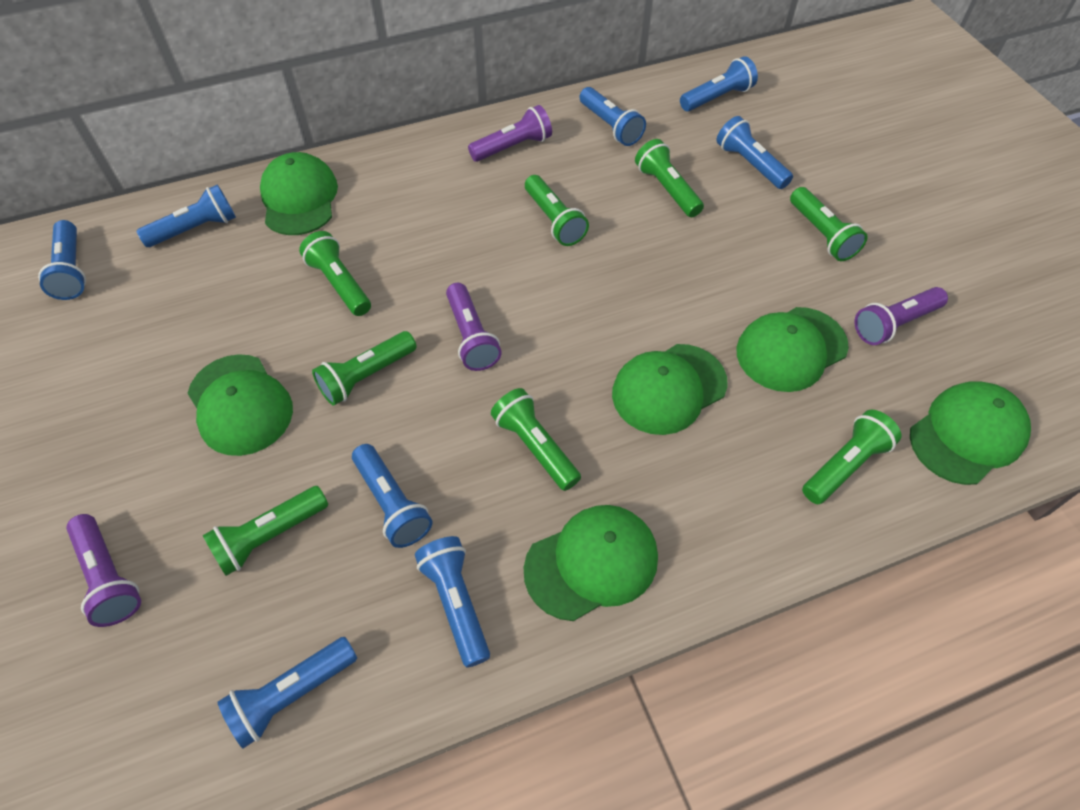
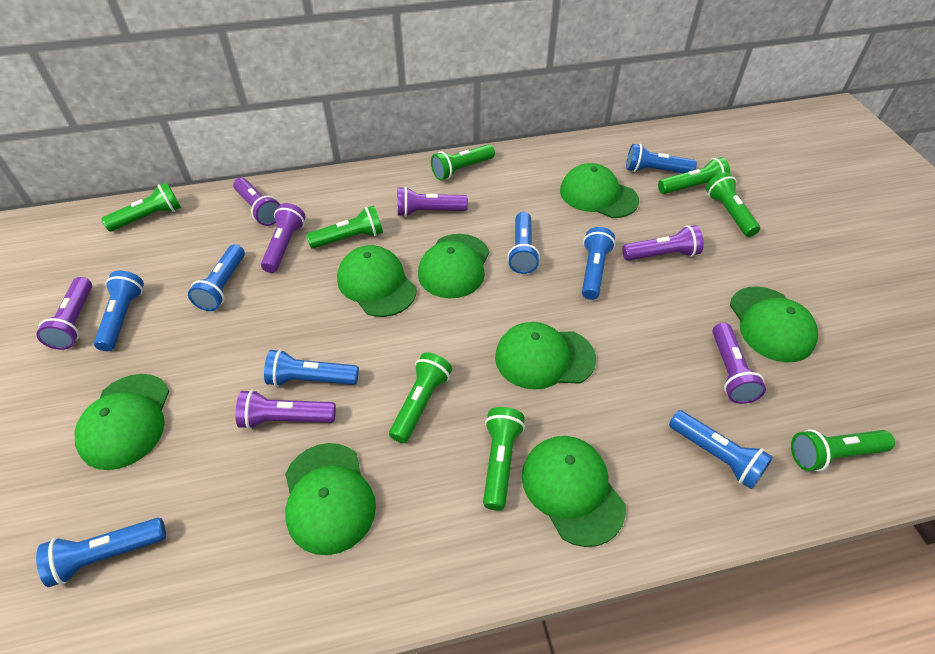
green cap: [187,354,293,456] [260,152,338,235] [524,505,658,621] [612,344,728,435] [736,307,849,392] [910,381,1031,485] = 6 -> [74,374,169,470] [285,443,376,555] [337,245,417,317] [418,234,489,298] [495,322,596,390] [522,436,626,547] [560,163,639,218] [730,286,818,362] = 8
purple flashlight: [66,514,141,627] [446,283,502,371] [468,105,552,162] [855,287,948,345] = 4 -> [36,277,92,350] [233,178,280,226] [235,390,336,429] [261,203,306,273] [397,186,468,217] [622,225,704,261] [712,322,766,404] = 7

